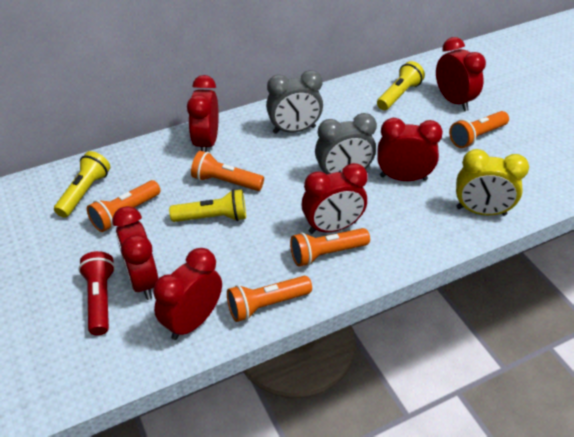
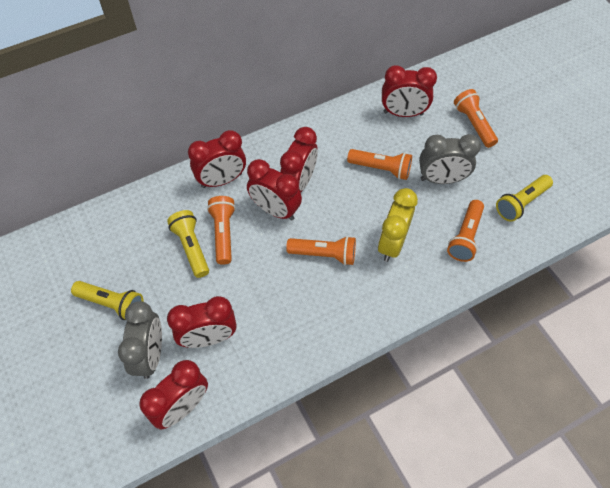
red flashlight: [78,251,115,335] = 1 -> none = 0

